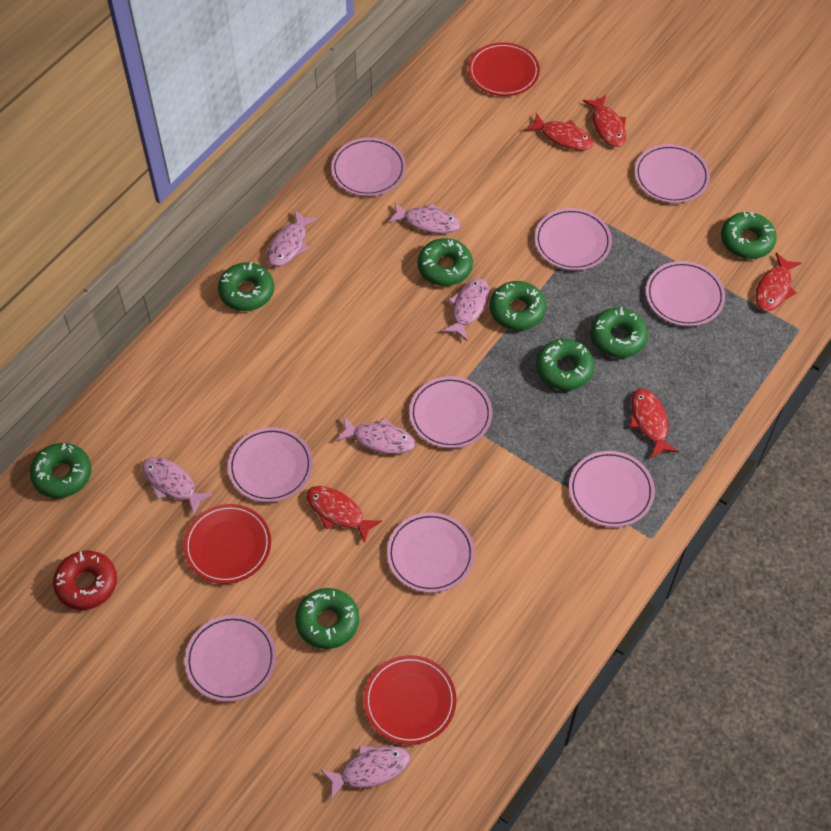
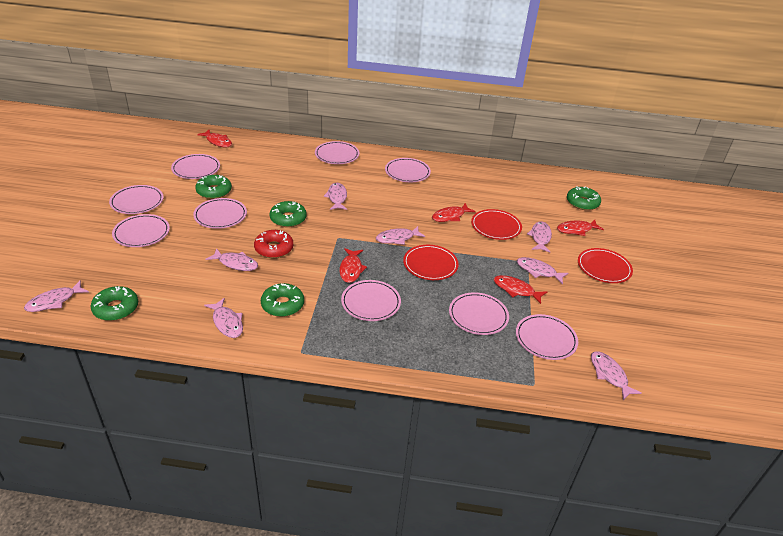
green donut: [30,443,91,498] [218,262,274,311] [295,588,359,649] [418,238,473,286] [490,281,546,330] [536,339,594,390] [591,307,648,358] [721,211,777,259] = 8 -> [90,286,138,321] [195,175,232,199] [261,283,304,317] [269,201,307,227] [567,186,601,210] = 5
pink fish: [142,457,214,515] [267,210,318,267] [321,745,410,800] [335,417,415,454] [388,202,461,234] [441,278,490,341] = 6 -> [24,280,89,312] [204,298,243,338] [206,248,258,271] [324,183,347,210] [376,226,425,245] [517,257,569,284] [527,221,552,253] [591,351,642,400] = 8

